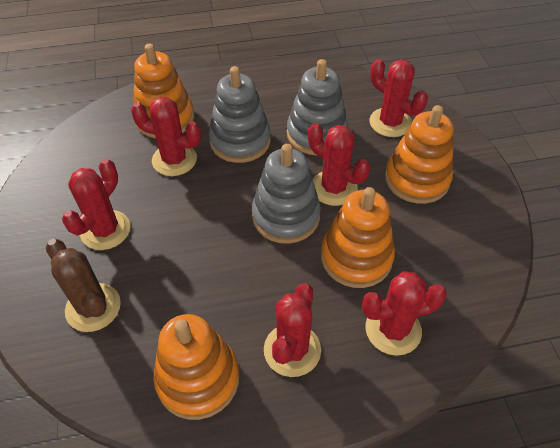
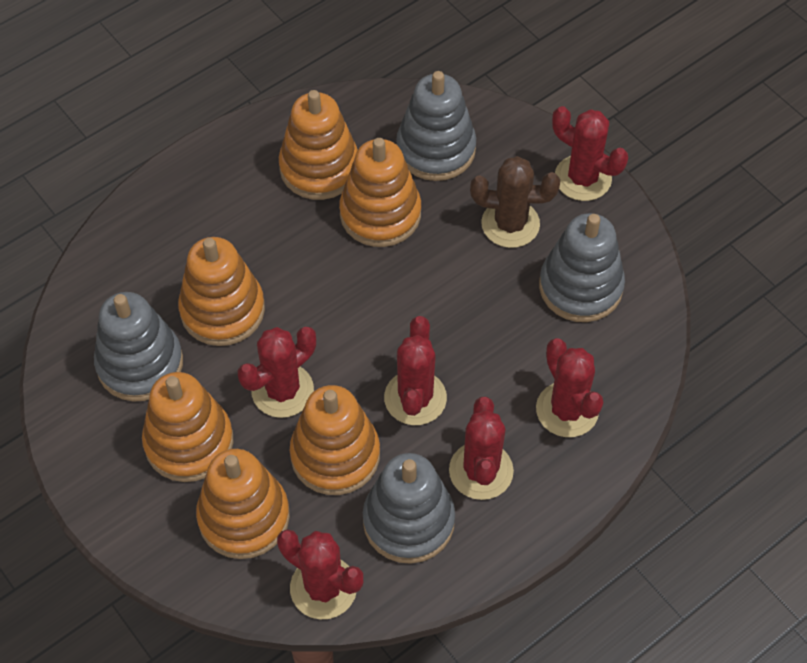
grey stacking toy: [209,66,271,163] [252,144,321,244] [287,59,348,155] = 3 -> [94,292,183,401] [363,453,455,564] [396,71,476,181] [539,213,625,322] = 4
orange stacking toy: [133,44,194,138] [153,314,239,420] [321,187,395,288] [385,105,454,204] = 4 -> [142,372,233,482] [178,237,265,346] [196,449,290,559] [279,90,358,200] [290,385,380,495] [339,138,421,247] = 6

